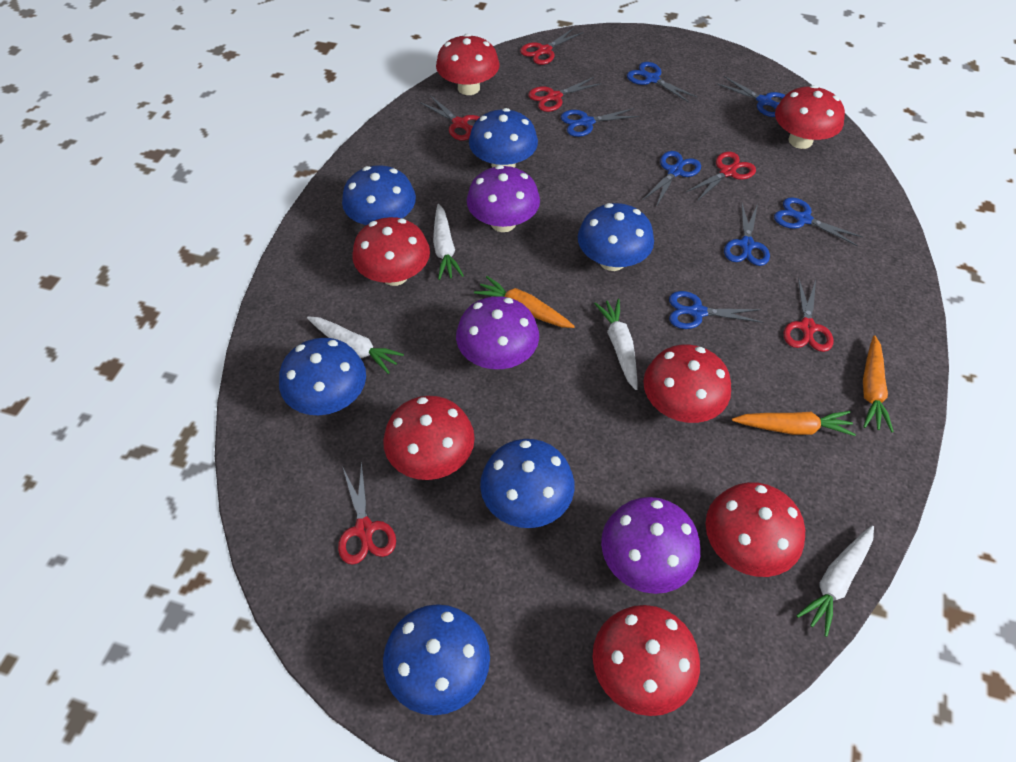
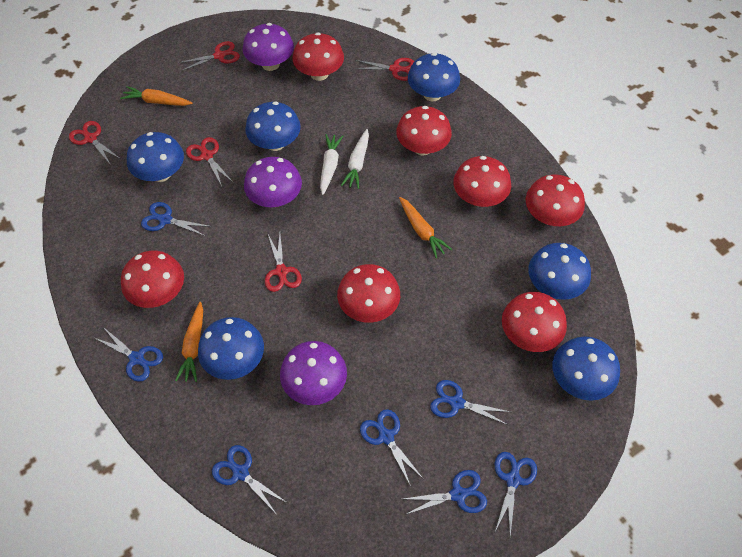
red scissors: [338,461,396,565] [420,95,480,141] [520,28,583,65] [528,77,602,112] [685,152,756,201] [783,277,833,352] = 6 -> [69,121,121,165] [178,41,240,71] [186,137,233,186] [265,234,302,292] [354,58,414,81] = 5
white carrot: [307,316,404,374] [433,204,464,280] [594,299,637,390] [796,526,874,637] = 4 -> [320,134,343,195] [341,129,369,189] = 2

